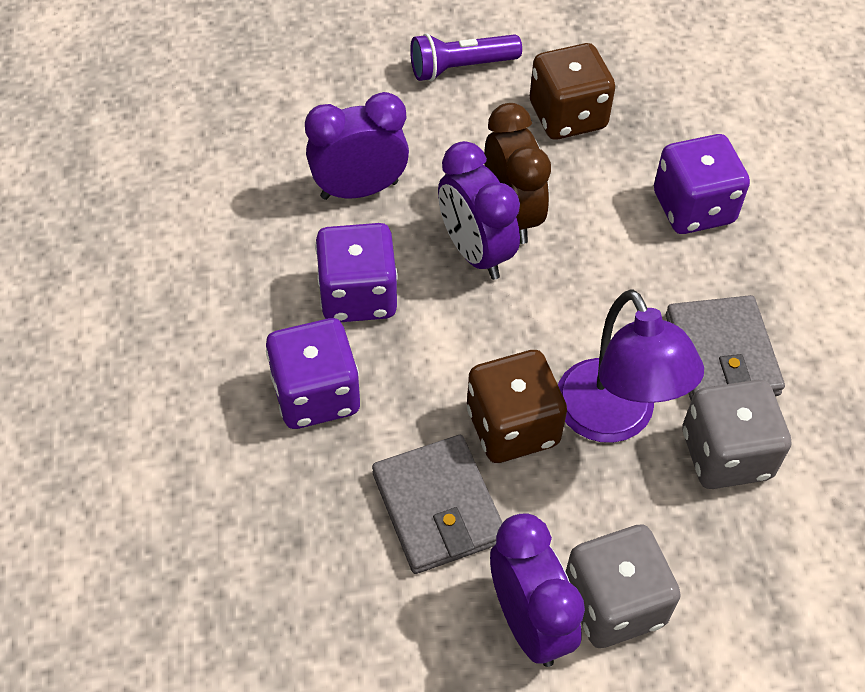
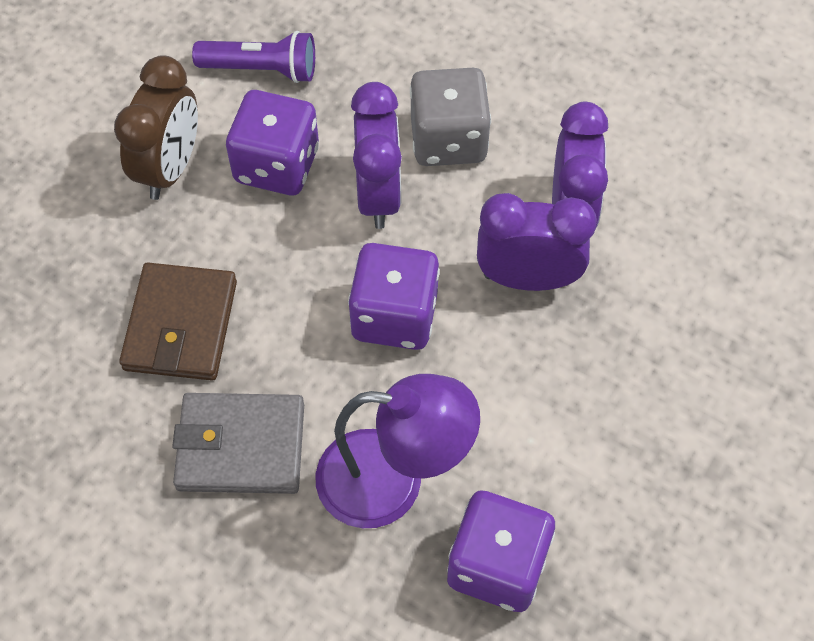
brown dice: [467,350,567,463] [530,43,615,140] = 2 -> none = 0
brown wallet: none = 0 -> [119,263,237,381] = 1
grey dice: [566,524,681,648] [683,380,791,489] = 2 -> [410,68,491,166] = 1
grey wallet: [372,435,503,574] [666,295,785,400] = 2 -> [172,393,304,494] = 1

